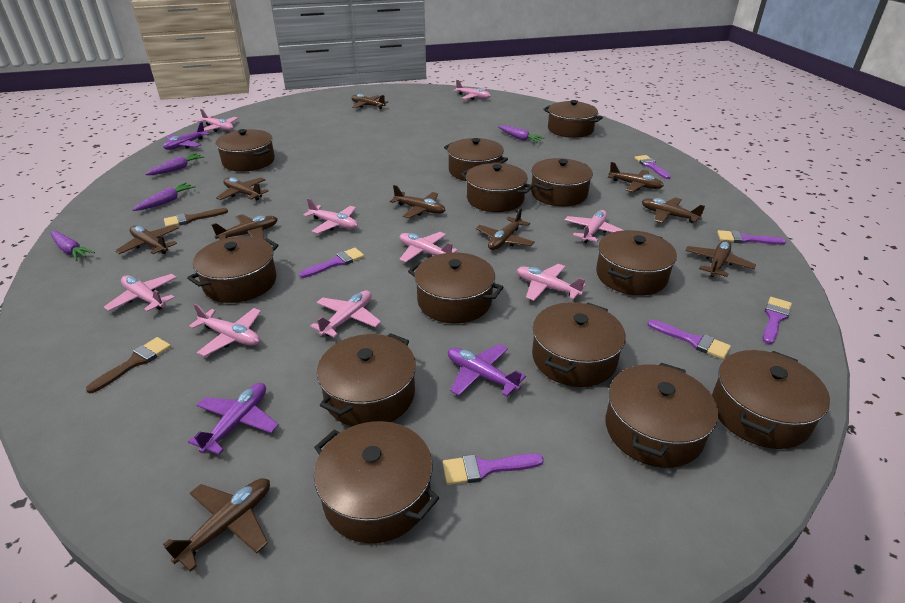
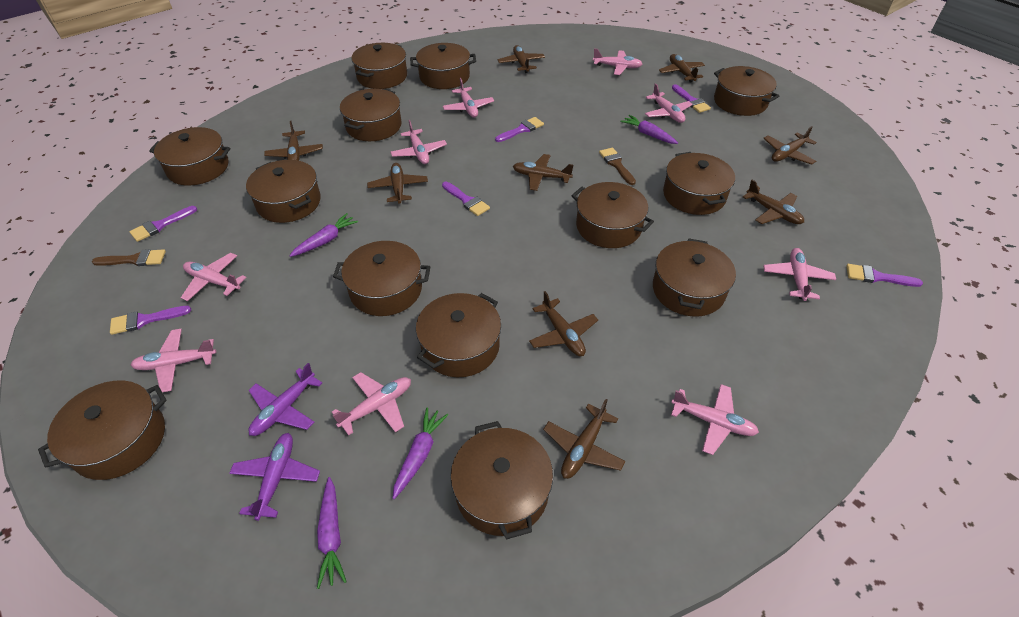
brown plane: [115,225,179,254] [163,478,270,572] [211,214,278,240] [216,177,268,200] [352,94,388,109] [390,185,445,218] [476,208,535,250] [608,162,664,192] [642,197,705,223] [685,240,756,277] = 10 -> [264,121,323,161] [367,163,428,204] [498,45,545,73] [513,154,573,191] [529,291,598,356] [543,399,626,479] [659,54,705,83] [743,180,804,224] [763,126,817,165] = 9
purple plane: [163,122,209,150] [188,383,279,455] [448,344,526,397] = 3 -> [229,433,320,521] [249,363,322,436] = 2

